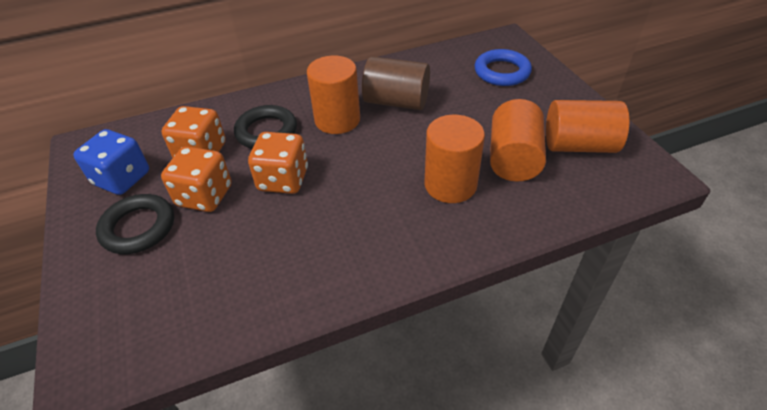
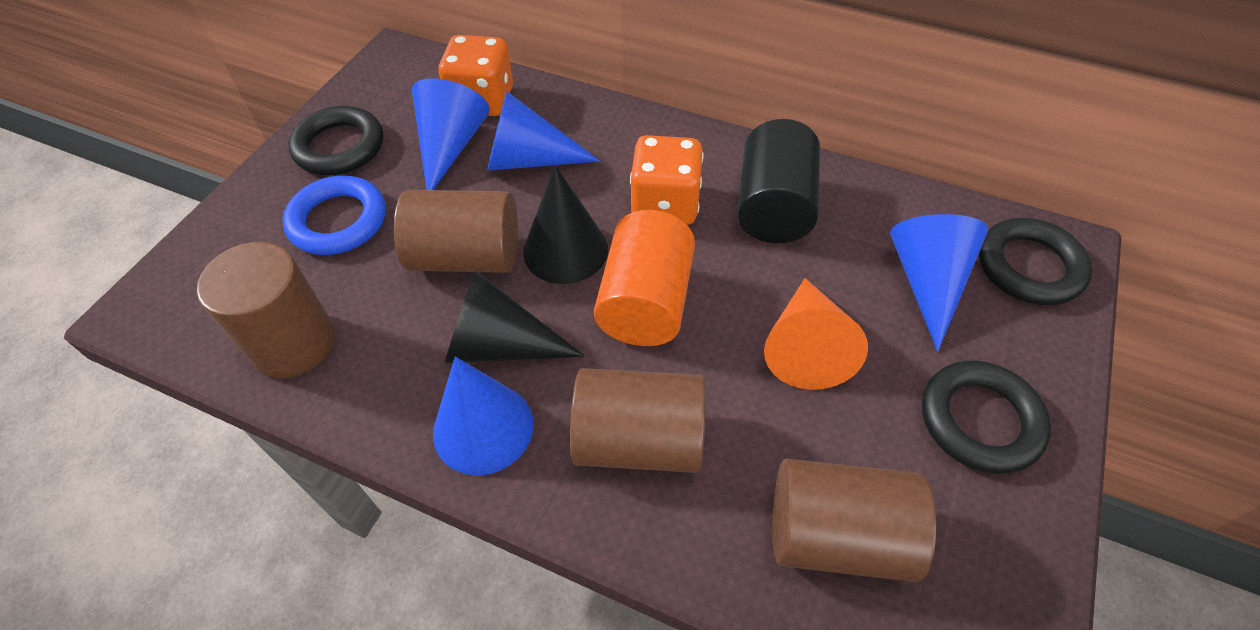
black cone: none = 0 -> [445,271,585,364] [523,165,608,284] = 2
black cylinder: none = 0 -> [737,119,820,243] = 1
black ring: [96,194,174,254] [234,105,297,149] = 2 -> [288,106,383,175] [922,360,1051,474] [979,218,1092,305] = 3
blue cone: none = 0 -> [412,78,490,190] [433,357,534,476] [487,91,600,171] [890,214,988,352] = 4
blue dice: [73,129,149,195] = 1 -> none = 0
brown cylinder: [362,56,430,110] = 1 -> [197,242,335,378] [394,190,518,273] [570,368,706,473] [772,459,936,582] = 4
orange cone: none = 0 -> [764,278,868,390] = 1
orange cylinder: [307,56,360,134] [425,115,485,203] [490,99,546,182] [546,100,629,153] = 4 -> [594,210,695,346] = 1
orange dice: [161,146,232,212] [162,106,226,158] [248,132,308,194] = 3 -> [438,35,513,116] [630,135,703,225] = 2

